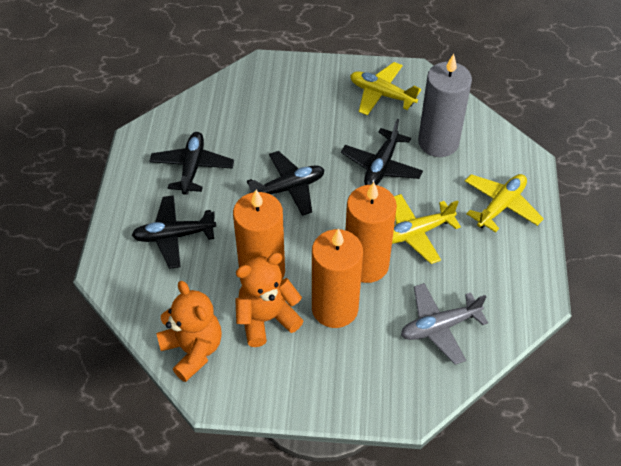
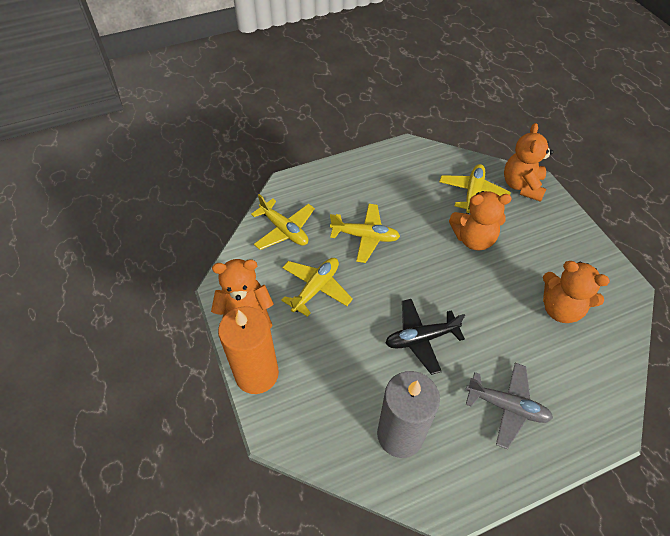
black plane: [132,195,216,269] [149,132,234,195] [247,151,324,216] [341,119,423,185] = 4 -> [385,299,465,375] = 1
orange candle: [233,190,285,281] [312,228,363,328] [345,182,397,283] = 3 -> [218,306,279,394] = 1
orange teddy bear: [156,281,222,382] [235,253,304,347] = 2 -> [211,259,274,329] [449,191,512,251] [504,123,554,202] [543,261,610,323] = 4
yellow plane: [350,62,421,116] [392,194,461,264] [465,174,544,232] = 3 -> [251,194,315,250] [281,258,353,317] [330,204,400,263] [439,164,511,214] = 4

